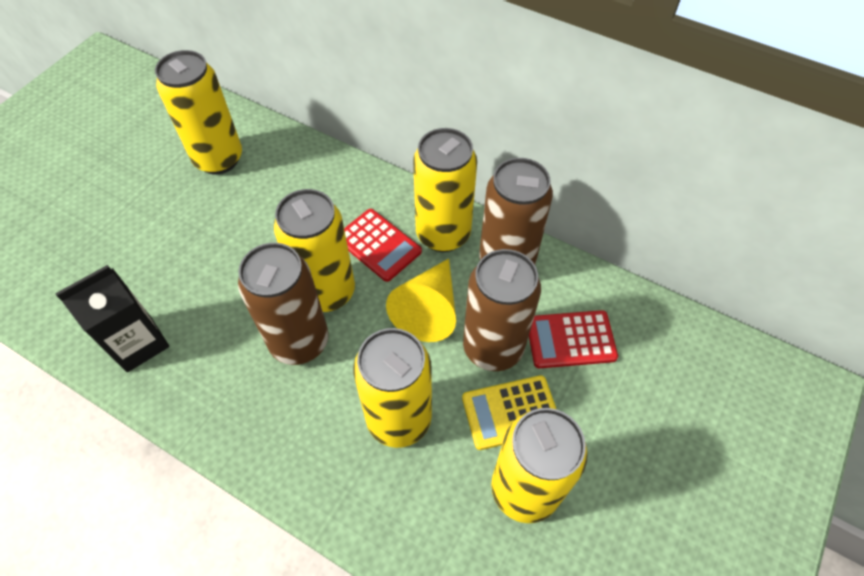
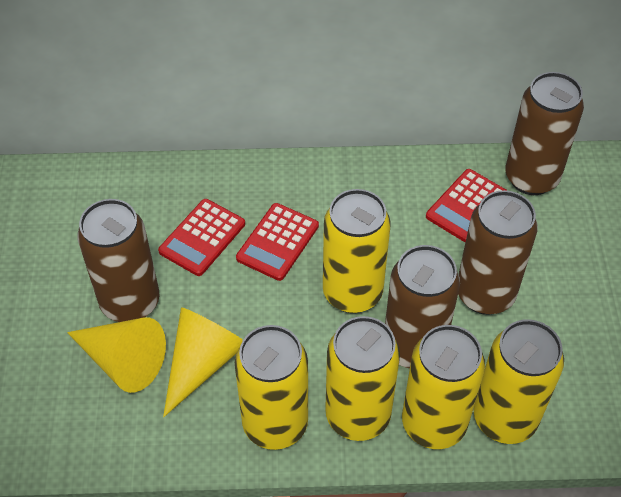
black carton: [55,265,169,372] = 1 -> none = 0
brown can: [238,243,328,365] [463,249,541,371] [479,158,553,265] = 3 -> [77,199,160,322] [385,245,460,368] [458,190,538,315] [505,72,584,195] = 4
red calculator: [344,209,422,282] [529,310,618,368] = 2 -> [158,199,245,276] [236,203,319,281] [426,169,508,242] = 3
yellow calculator: [462,375,556,450] = 1 -> none = 0
yellow cone: [386,259,456,342] = 1 -> [67,317,166,393] [163,307,243,417] = 2

